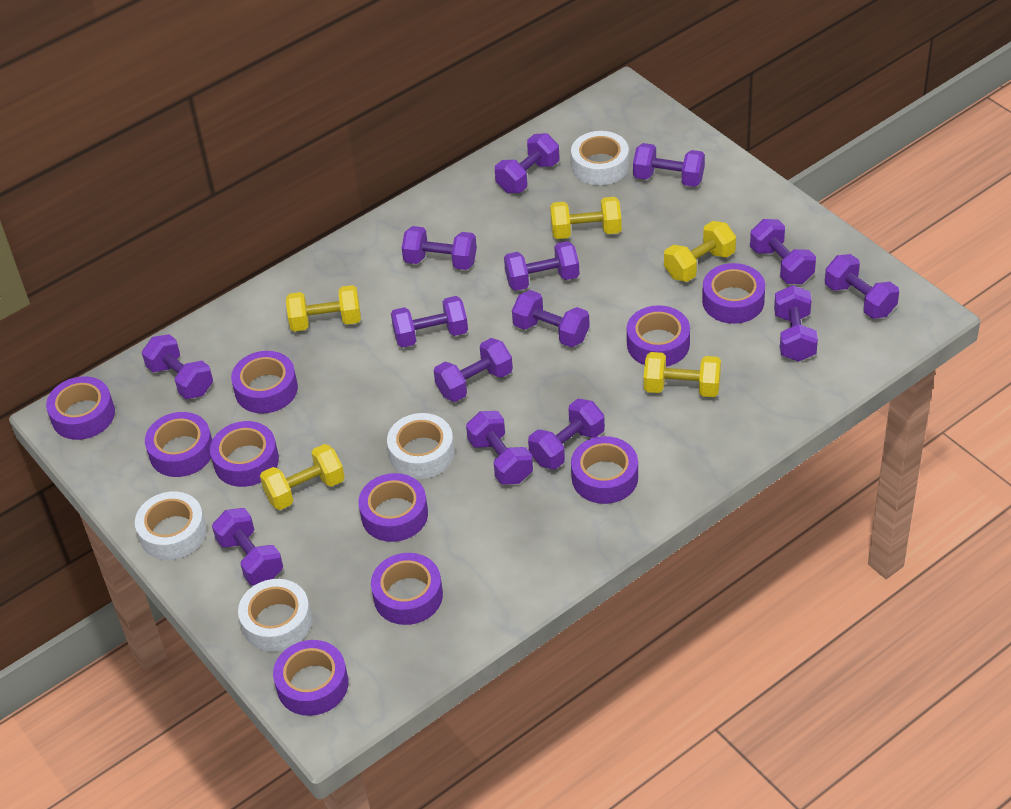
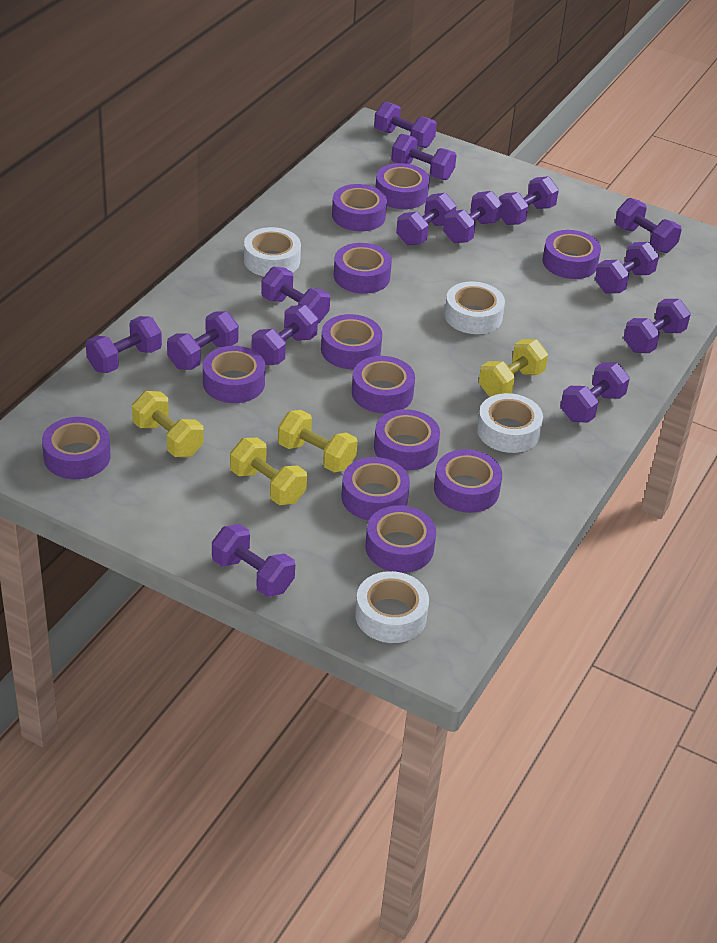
purple tape: [46,376,115,440] [145,412,212,477] [210,421,279,487] [231,351,298,414] [273,640,349,716] [358,473,428,542] [371,553,443,625] [571,436,638,504] [627,305,690,367] [702,263,765,324] = 10 -> [42,417,110,479] [203,346,265,403] [321,314,382,369] [332,184,387,231] [334,243,392,294] [341,457,410,520] [352,356,415,413] [365,505,436,573] [374,409,440,470] [375,163,430,209] [434,449,502,513] [542,230,601,279] = 12
yellow dumbbell: [260,444,345,510] [286,285,361,332] [550,197,622,239] [644,352,721,397] [664,221,736,282] = 5 -> [132,391,204,457] [230,438,307,505] [278,410,358,473] [479,339,548,397] = 4

